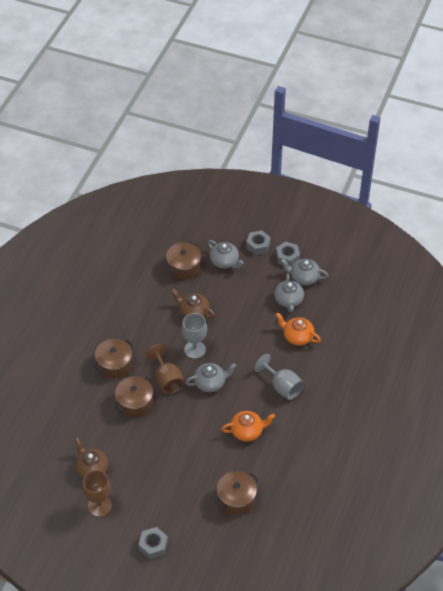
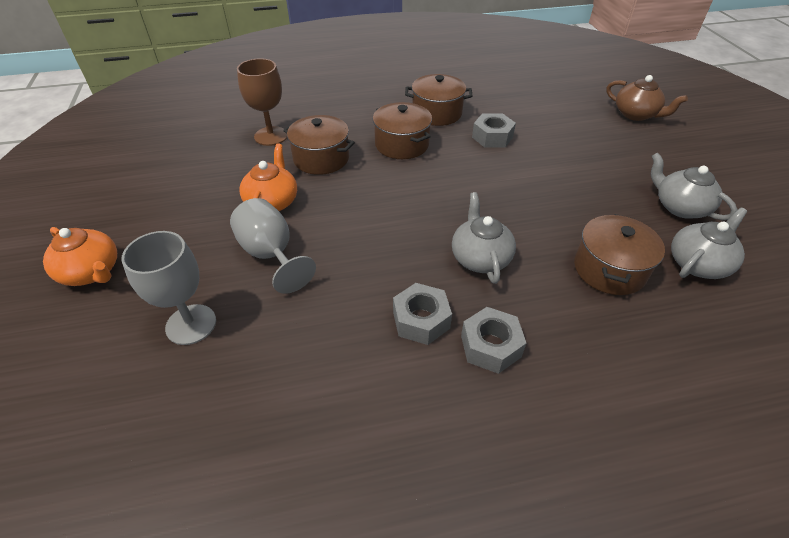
brown goblet: [82,470,112,517] [146,344,184,394] = 2 -> [237,58,287,146] = 1
brown teapot: [75,437,109,479] [171,289,215,318] = 2 -> [606,75,688,121] = 1
grey teapot: [185,363,236,392] [208,240,244,269] [274,273,304,312] [281,259,329,285] = 4 -> [452,192,516,284] [651,153,738,220] [671,208,747,279] = 3

